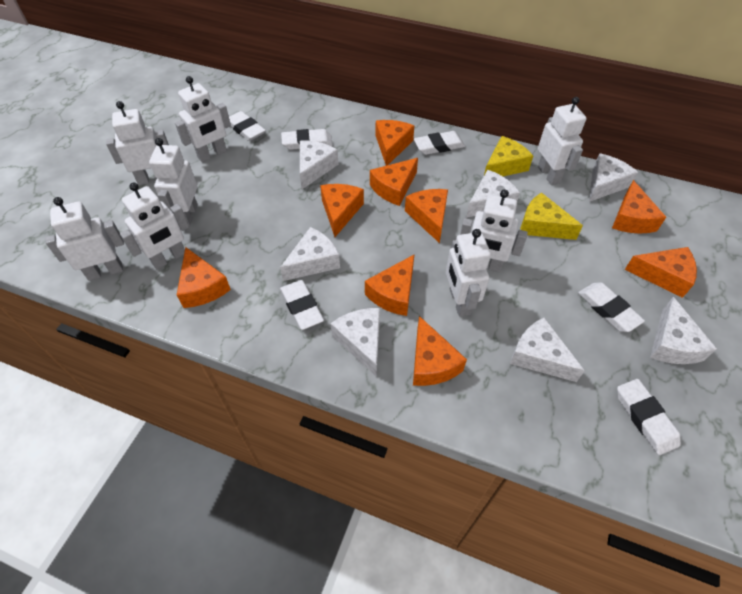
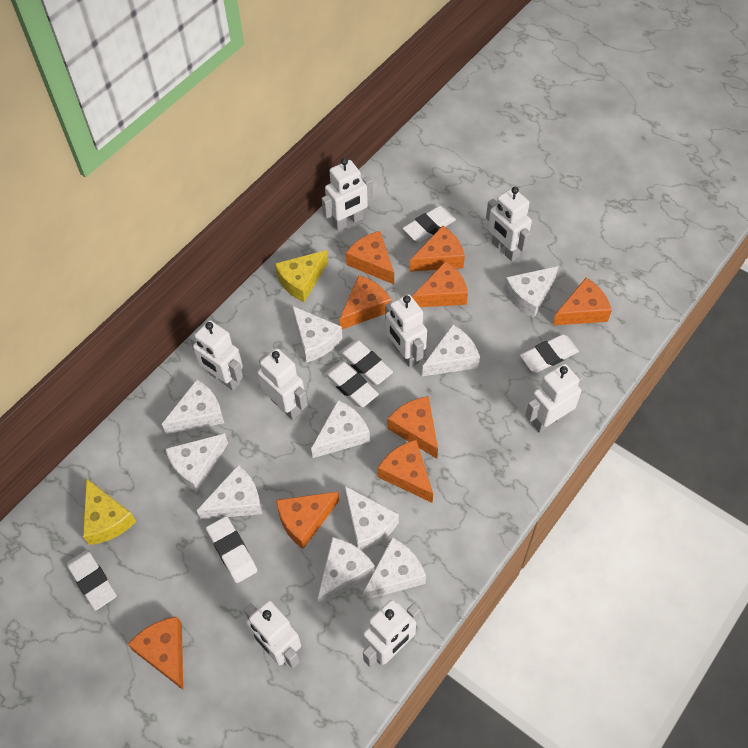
white cheese: [280,227,340,281] [300,141,339,189] [330,308,380,377] [466,170,520,218] [510,317,585,382] [589,153,638,202] [650,297,717,364] = 7 -> [162,379,224,434] [166,433,228,492] [197,465,262,519] [292,306,342,363] [311,400,370,458] [318,537,375,606] [344,486,399,551] [363,537,426,601] [422,325,480,376] [504,266,559,318] = 10

